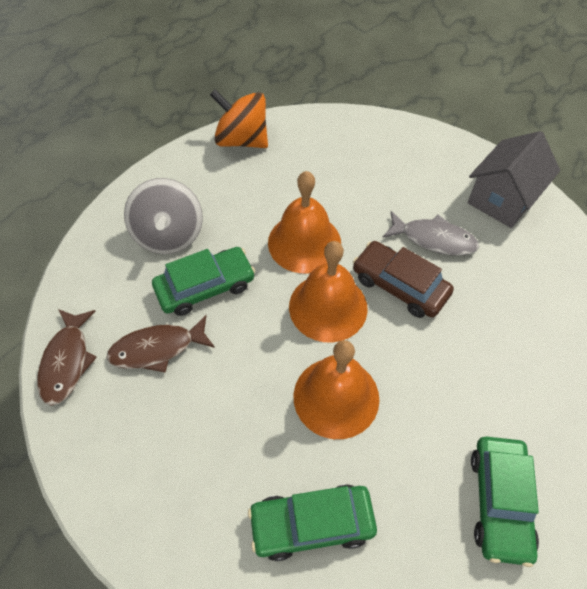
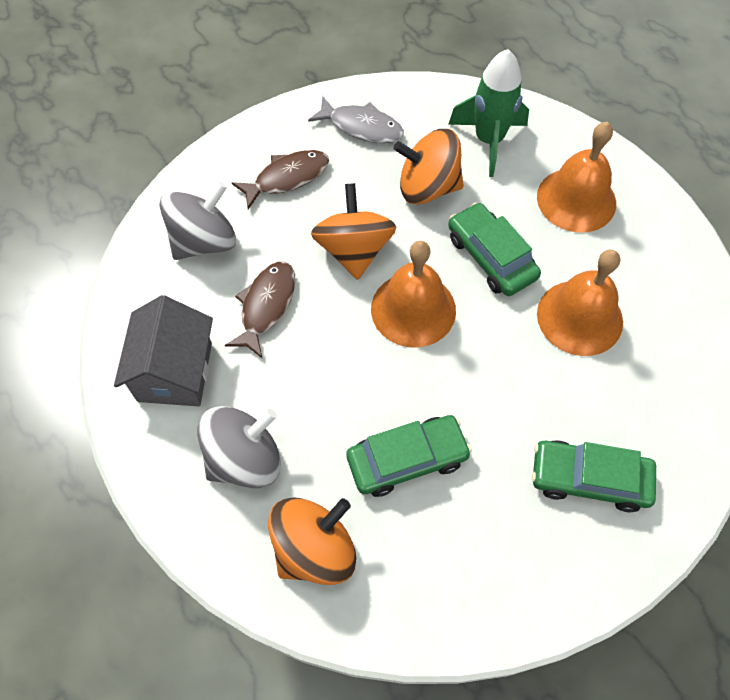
brown car: [353,241,454,318] = 1 -> none = 0
green rocket: none = 0 -> [448,49,529,177] = 1
grey spinning top: [124,178,203,254] = 1 -> [159,182,236,260] [197,406,281,488] = 2
orange spinning top: [210,89,268,148] = 1 -> [268,497,356,585] [311,183,396,280] [393,129,464,205] = 3

